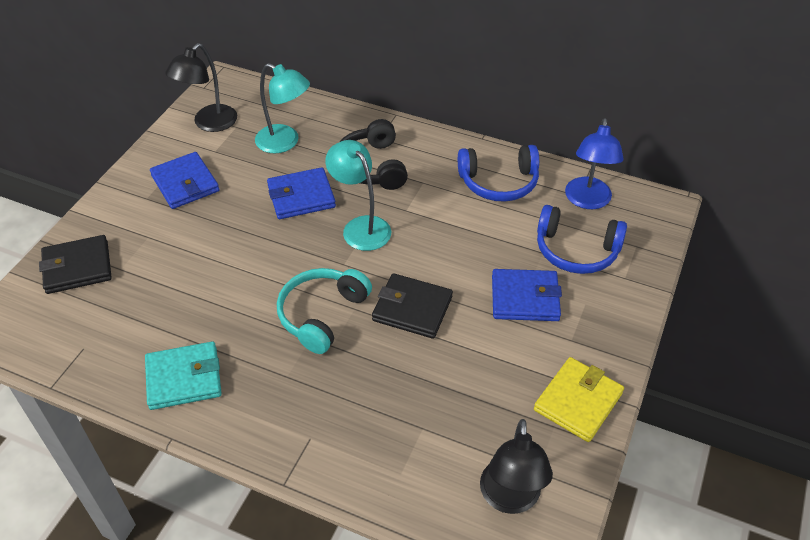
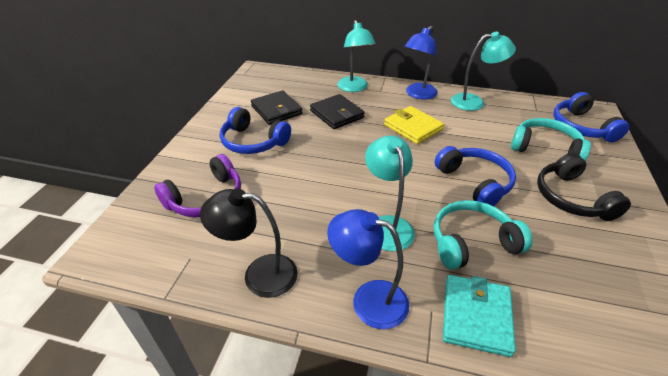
black lamp: [165,43,237,132] [480,419,553,514] = 2 -> [200,188,298,298] = 1
blue headphones: [458,145,539,202] [537,205,627,274] = 2 -> [220,107,291,154] [435,146,516,206] [553,92,629,142] = 3
blue lamp: [565,118,624,209] = 1 -> [327,209,409,329] [405,26,438,99] = 2
blue wallet: [150,152,219,209] [267,167,336,219] [492,269,562,321] = 3 -> none = 0
purple headphones: none = 0 -> [154,154,241,218] = 1
turquoise headphones: [277,268,372,354] = 1 -> [434,200,533,270] [511,118,591,161] = 2
turquoise lamp: [255,63,310,153] [325,140,391,251] = 2 -> [337,20,376,92] [365,136,415,251] [451,32,516,111] = 3

